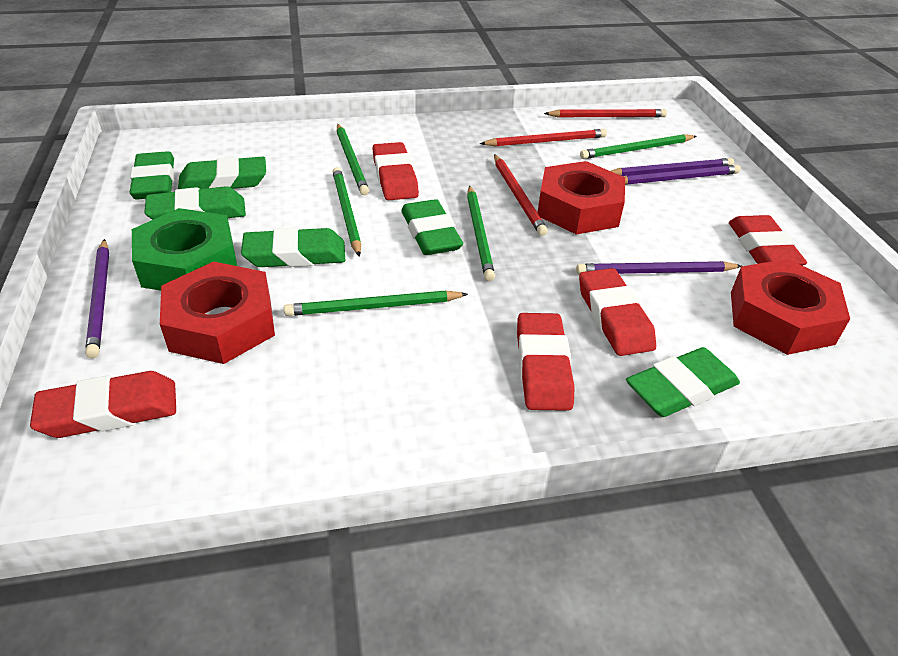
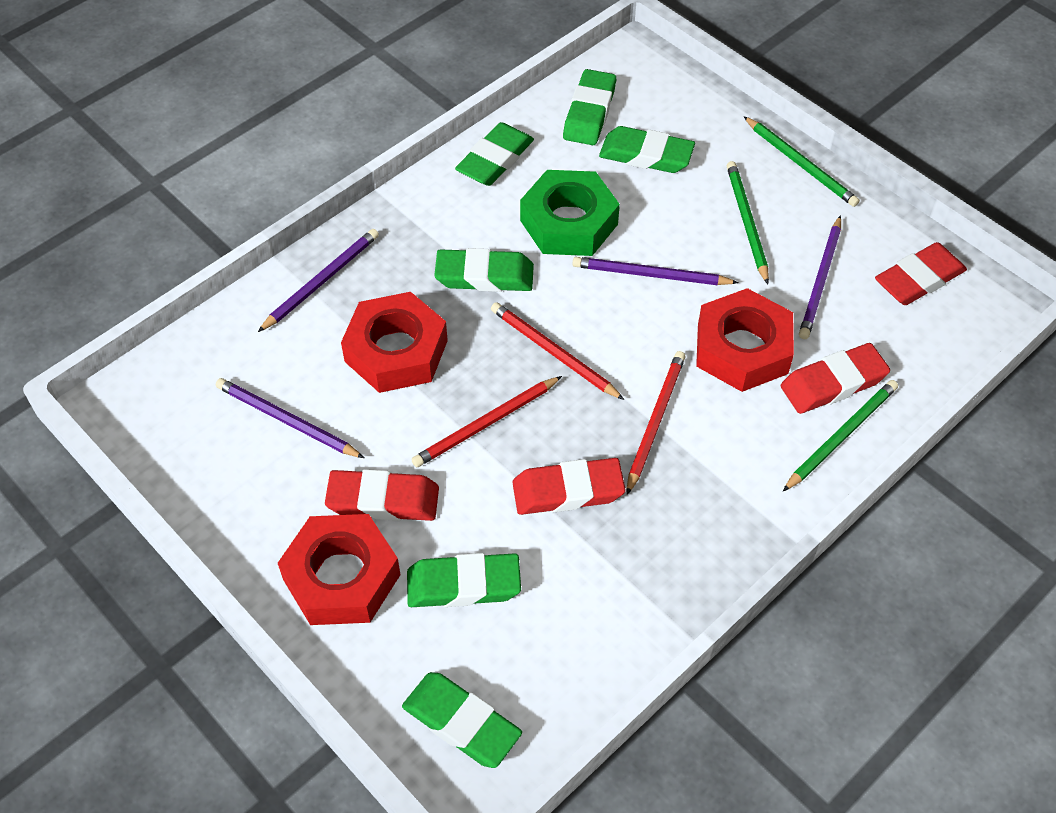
green pencil: [284,291,468,316] [333,167,361,257] [337,124,369,195] [467,185,495,281] [580,134,697,159] = 5 -> [727,161,769,284] [743,116,860,207] [783,380,898,491] = 3
red eraser: [30,371,176,438] [372,142,419,200] [517,313,575,411] [579,268,656,356] [729,215,807,266] = 5 -> [325,469,439,521] [512,458,626,515] [781,343,890,414] [875,242,967,305] = 4

